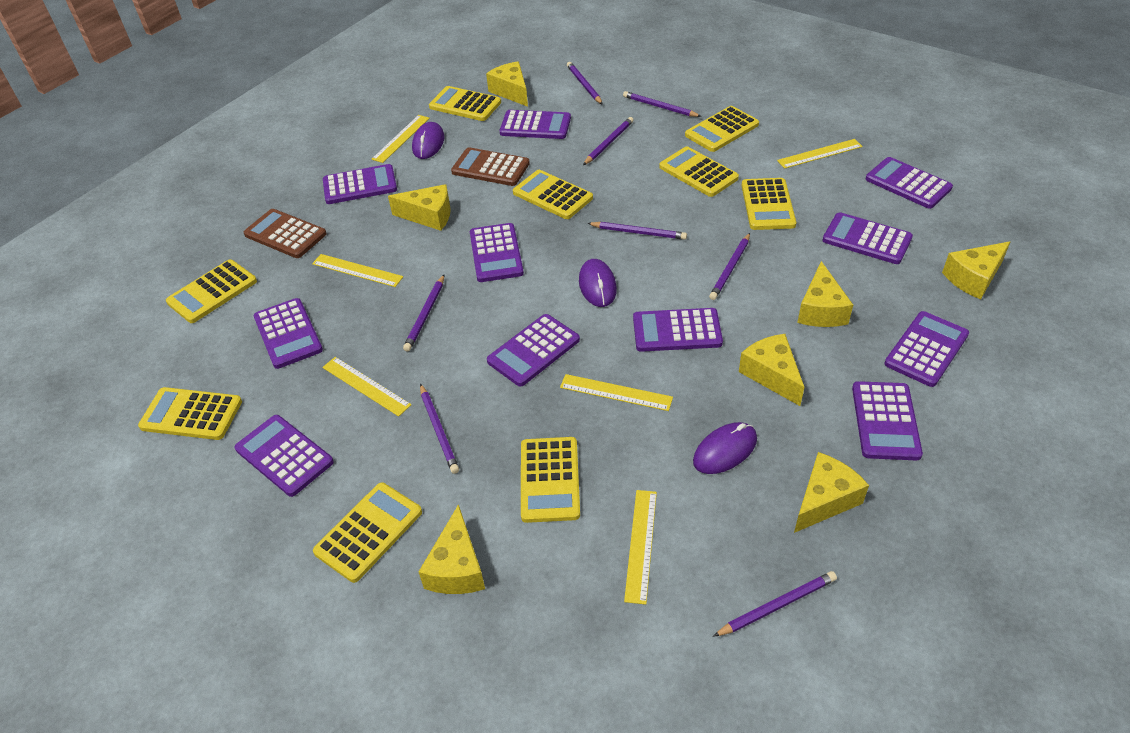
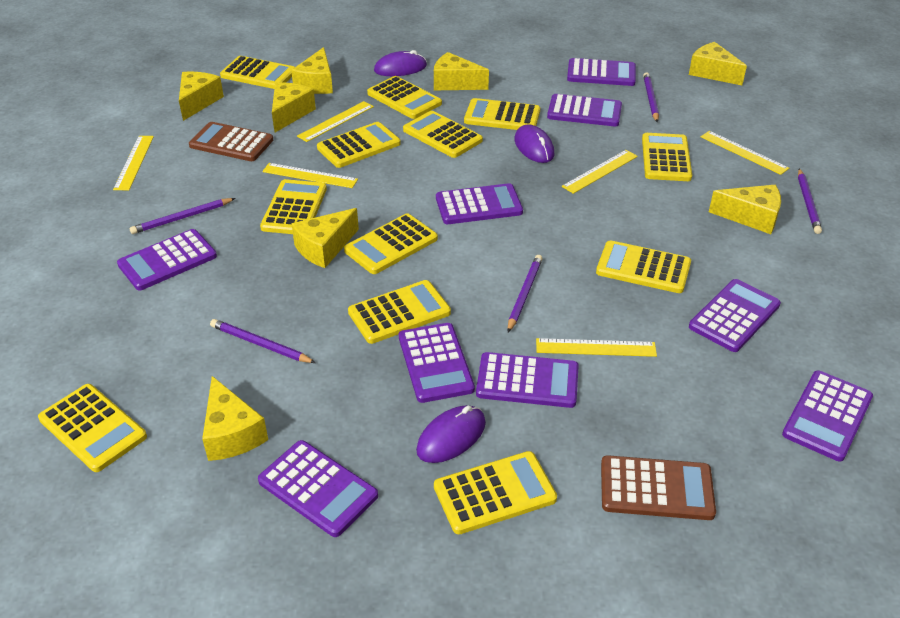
purple calculator: [234,415,334,497] [254,298,323,369] [323,164,397,204] [470,223,524,282] [487,314,580,387] [500,110,571,139] [633,308,723,352] [822,212,913,264] [852,381,923,461] [866,157,953,209] [884,311,969,387] = 11 -> [117,229,217,290] [258,440,378,537] [399,323,475,403] [436,183,523,224] [476,352,579,408] [547,94,622,127] [567,58,636,86] [689,279,781,352] [782,371,873,462] = 9
purple pencil: [403,275,444,351] [420,384,459,474] [567,62,603,105] [583,117,633,165] [587,222,687,240] [623,91,702,117] [709,233,750,300] [713,571,837,637] = 8 -> [130,198,236,234] [210,319,316,363] [508,255,543,332] [643,72,659,122] [798,169,822,234] = 5
yellow calculator: [138,387,242,440] [166,259,257,323] [313,483,422,583] [429,86,501,121] [513,170,593,219] [521,437,580,523] [659,146,739,197] [685,106,759,152] [741,178,796,230] = 9 -> [38,384,147,472] [220,56,295,89] [260,179,327,234] [317,122,401,168] [344,214,438,274] [348,280,451,344] [367,76,442,119] [403,111,483,158] [434,451,557,534] [464,98,540,130] [596,240,691,293] [642,133,692,181] = 12
yellow cheese: [388,184,451,231] [419,504,485,594] [486,61,528,107] [739,334,805,406] [794,452,869,533] [797,261,853,327] [942,241,1010,299] = 7 -> [179,72,224,121] [202,376,268,461] [272,82,316,133] [291,47,333,94] [291,208,359,268] [434,52,489,90] [689,42,747,85] [709,185,781,234] = 8

